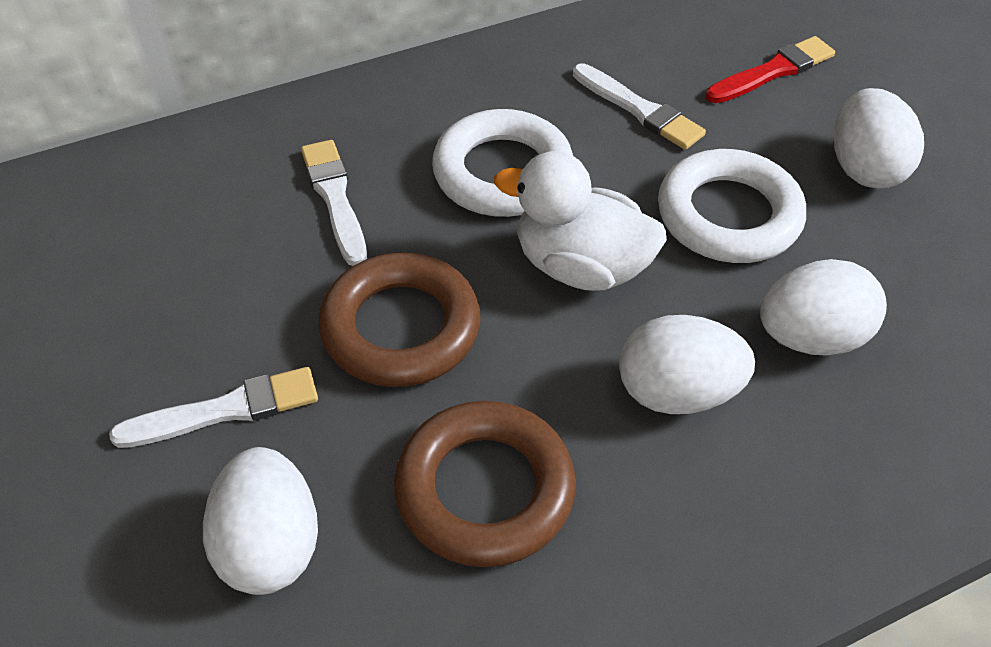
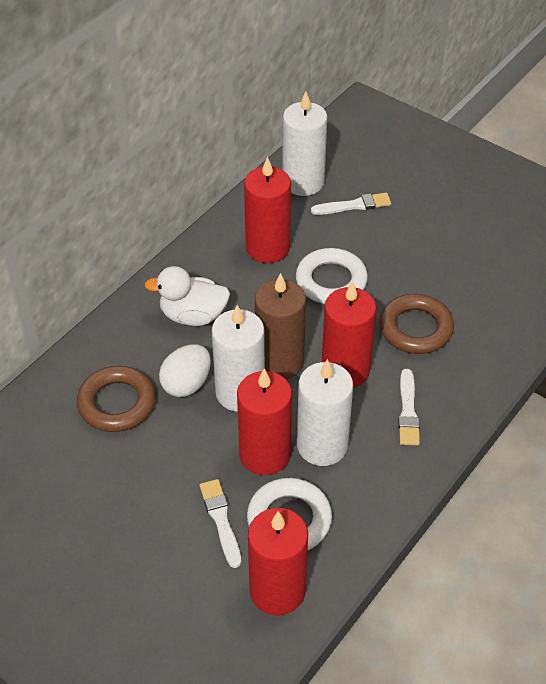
brown candle: none = 0 -> [255,273,306,380] = 1
red brush: [706,36,835,103] = 1 -> none = 0
red candle: none = 0 -> [237,369,292,475] [244,157,291,263] [248,508,308,615] [322,281,376,388] = 4
white candle: none = 0 -> [212,305,265,412] [282,91,327,196] [297,359,353,466] = 3
white egg: [203,447,318,595] [619,315,755,414] [760,259,887,356] [834,88,924,189] = 4 -> [159,344,211,397] = 1

